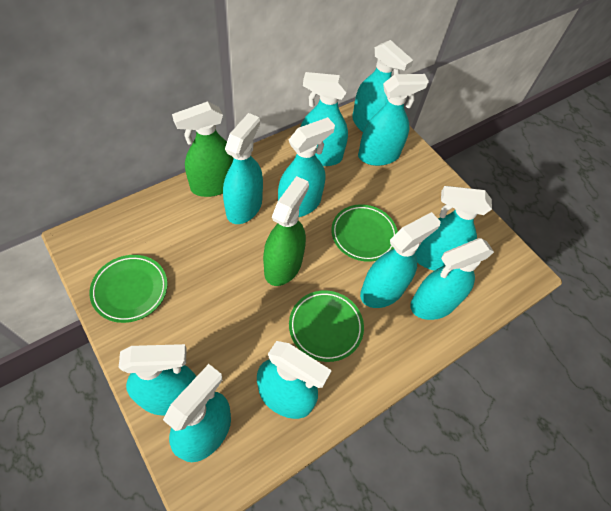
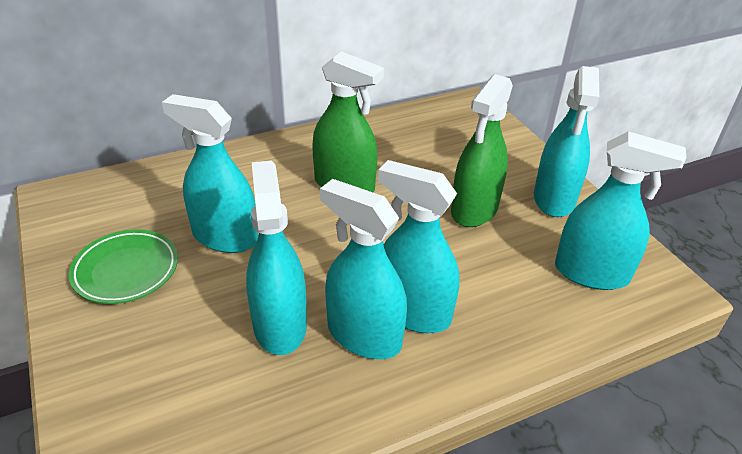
green plate: [89,255,168,323] [289,290,364,362] [331,204,398,262] = 3 -> [69,230,178,304] = 1
turquoise spray bottle: [119,344,196,416] [163,364,231,462] [223,113,263,224] [257,341,332,419] [278,117,335,217] [301,72,348,166] [352,40,413,132] [358,74,429,166] [360,212,441,308] [410,238,494,320] [415,186,492,271] = 11 -> [162,94,258,253] [246,161,307,355] [320,179,407,359] [378,160,459,333] [534,66,599,217] [555,131,687,290] = 6

